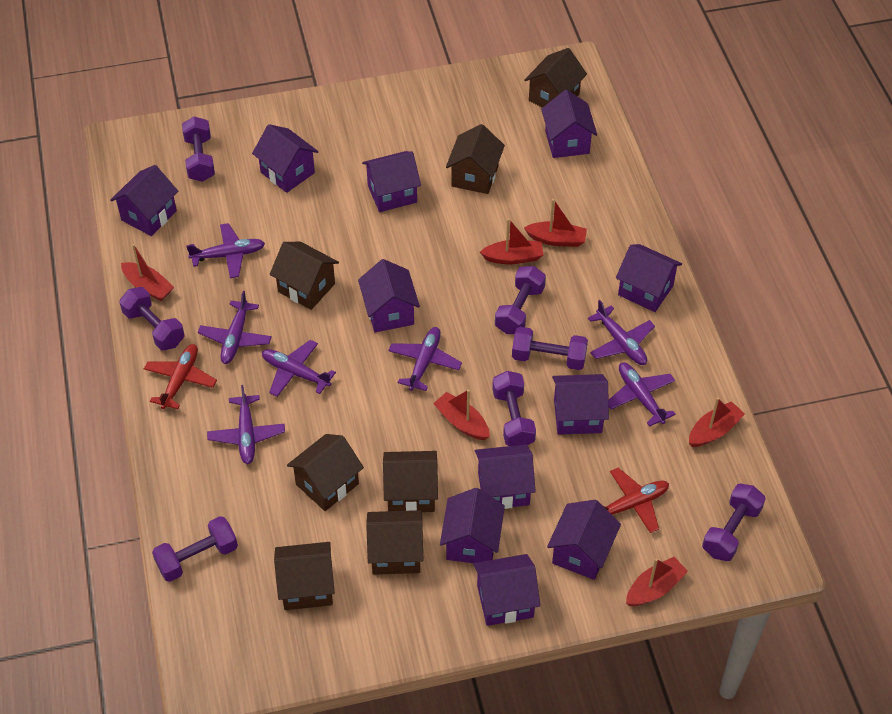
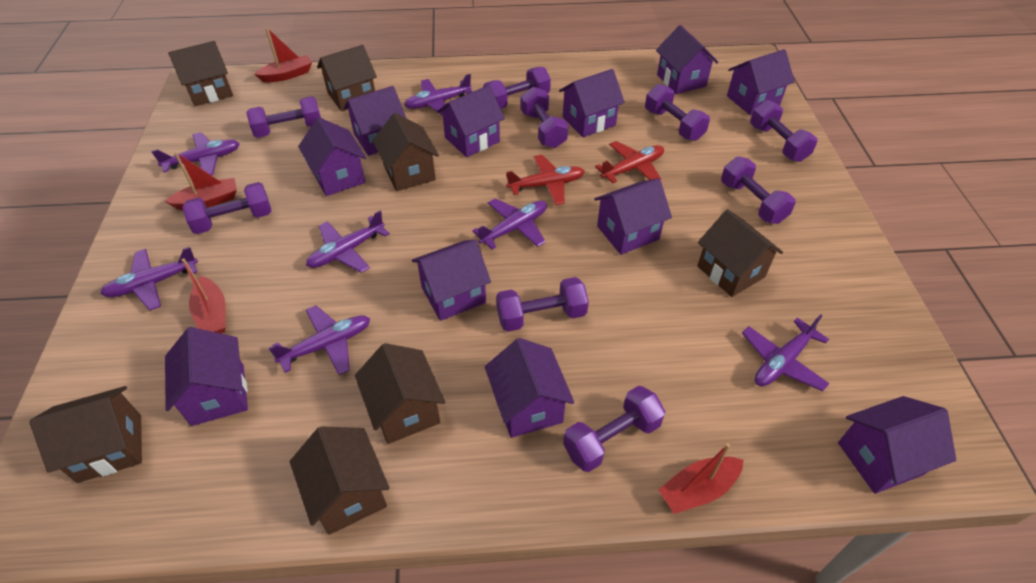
purple dumbbell: [119,287,185,350] [152,516,238,582] [182,116,215,182] [492,371,536,446] [495,266,546,334] [512,327,588,370] [702,484,766,561] = 7 -> [182,182,271,234] [246,96,321,138] [483,67,551,109] [496,277,589,332] [521,87,568,148] [563,386,666,472] [645,84,710,141] [721,157,796,224] [750,100,817,162] = 9
red boat: [121,244,174,301] [433,389,490,440] [480,218,543,264] [524,199,587,247] [626,557,688,606] [689,397,745,447] = 6 -> [165,152,237,210] [182,258,226,334] [255,27,312,83] [658,443,744,514] = 4

